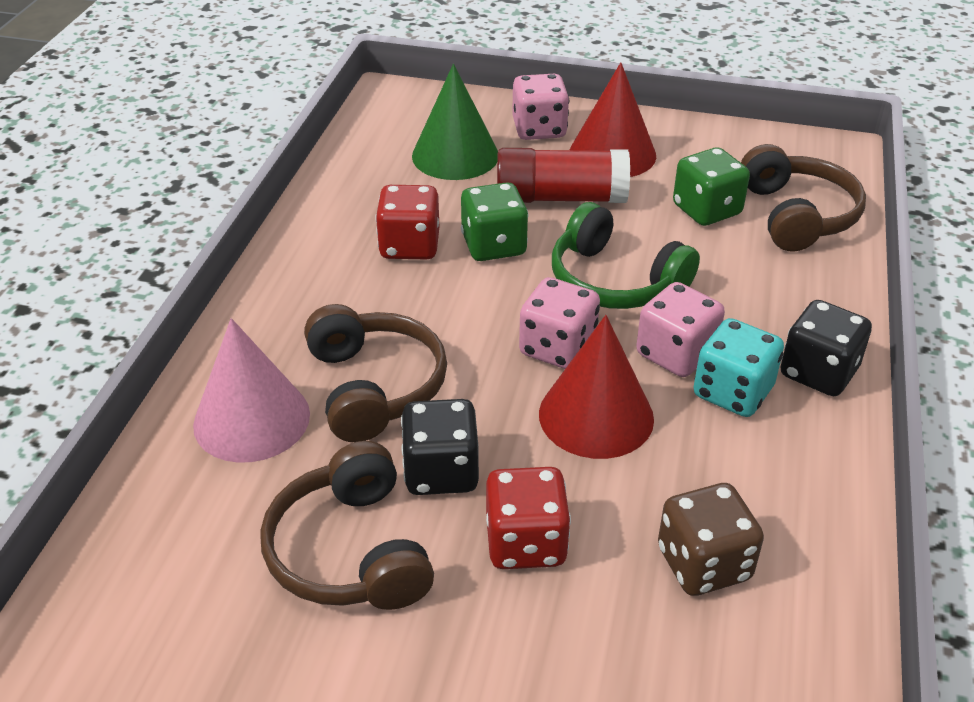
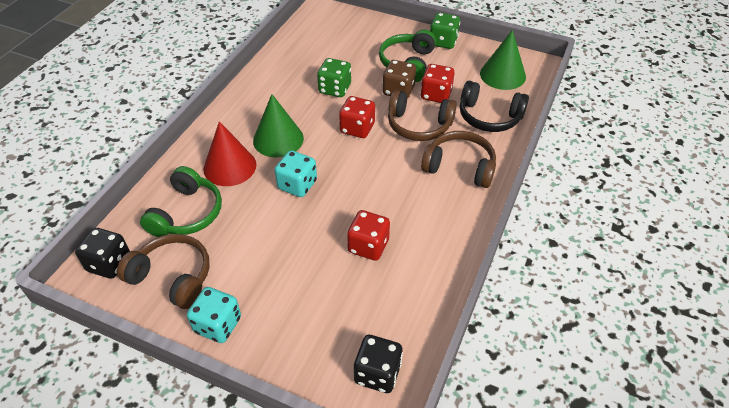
black headphones: none = 0 -> [460,81,529,132] = 1
green cone: [412,64,498,180] = 1 -> [253,94,304,158] [480,30,526,90] = 2
green headphones: [552,202,700,309] = 1 -> [140,166,222,237] [379,30,436,82] = 2
pink cone: [193,318,310,463] = 1 -> none = 0
pink dice: [512,74,569,140] [519,277,600,369] [636,282,725,377] = 3 -> none = 0
red cone: [539,315,654,459] [570,62,656,177] = 2 -> [203,121,256,186] = 1
red dice: [375,185,439,259] [486,467,571,569] = 2 -> [339,96,375,138] [347,210,390,261] [421,64,455,103] = 3
red glue stick: [497,148,630,203] = 1 -> none = 0
turquoise dice: [693,318,784,417] = 1 -> [187,287,241,343] [275,150,317,197] = 2

